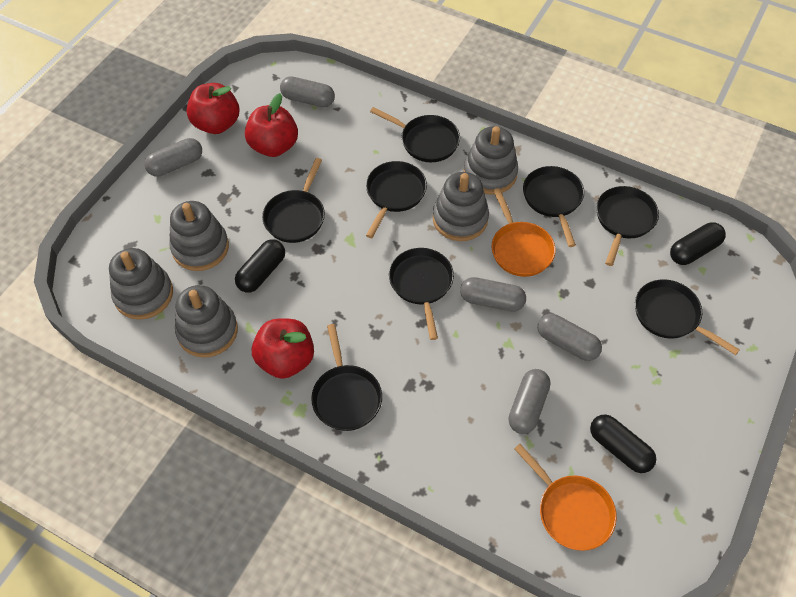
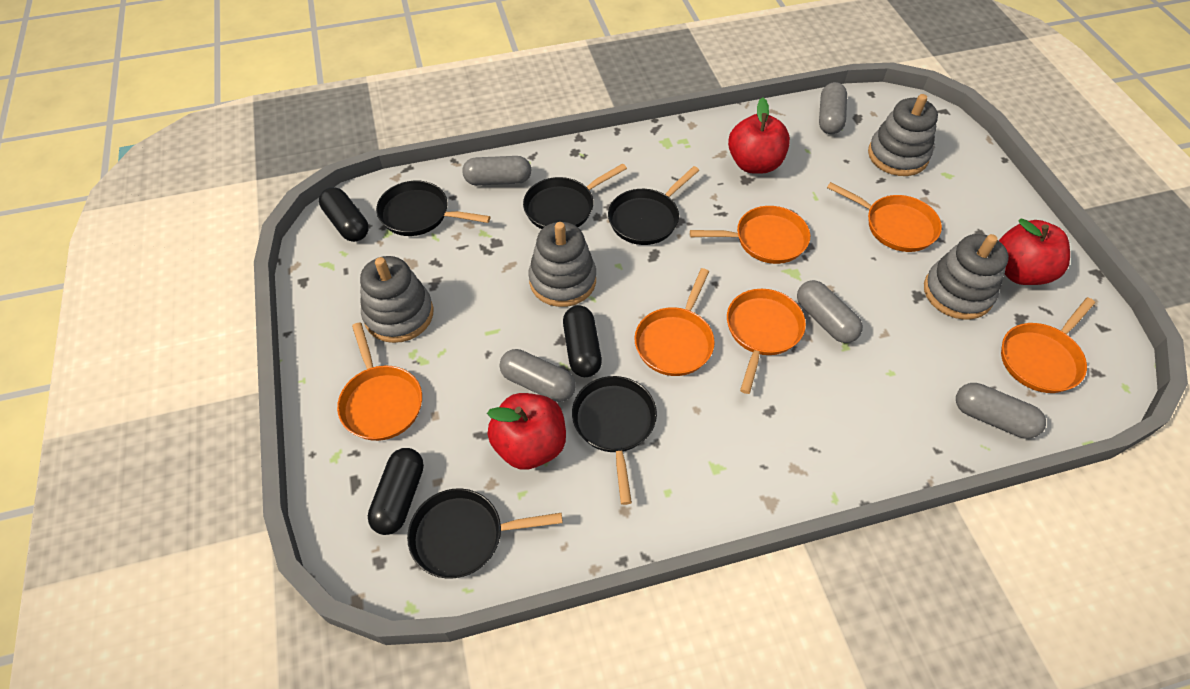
black pan: [262,158,325,243] [311,324,382,431] [366,161,427,238] [370,107,460,162] [389,248,454,340] [523,166,584,247] [596,186,659,266] [635,279,740,355] = 8 -> [376,181,490,236] [407,488,563,579] [523,163,627,229] [572,376,657,505] [608,166,699,245] = 5
grey stacking toy: [109,248,173,320] [169,201,229,271] [175,285,238,358] [433,172,489,241] [463,126,518,195] = 5 -> [360,256,433,343] [528,222,596,307] [868,94,938,176] [924,234,1009,320] = 4
orange pan: [492,188,556,277] [514,444,617,551] = 2 -> [337,323,422,441] [635,268,715,376] [690,206,810,264] [727,289,806,394] [827,182,942,252] [1001,297,1095,393] = 6

